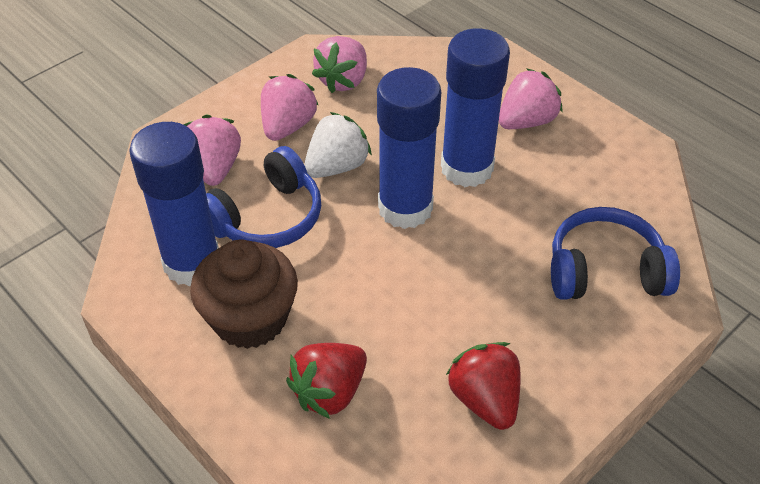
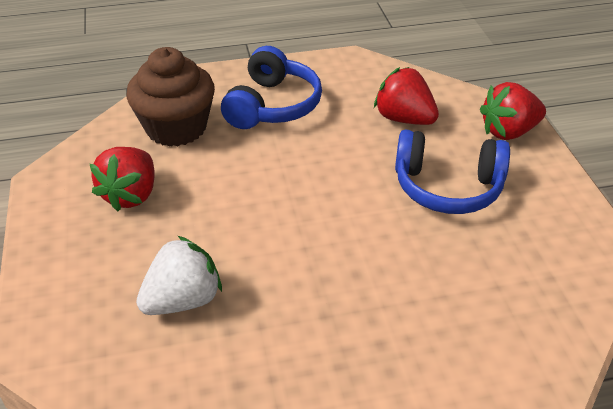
blue glue stick: [129,122,219,286] [377,67,441,229] [441,28,510,187] = 3 -> none = 0
pink strawberry: [184,114,241,186] [261,74,318,141] [312,36,367,93] [499,68,563,129] = 4 -> none = 0
red strawberry: [286,343,367,419] [446,342,521,430] = 2 -> [90,147,155,211] [374,67,439,125] [480,82,546,140] = 3

